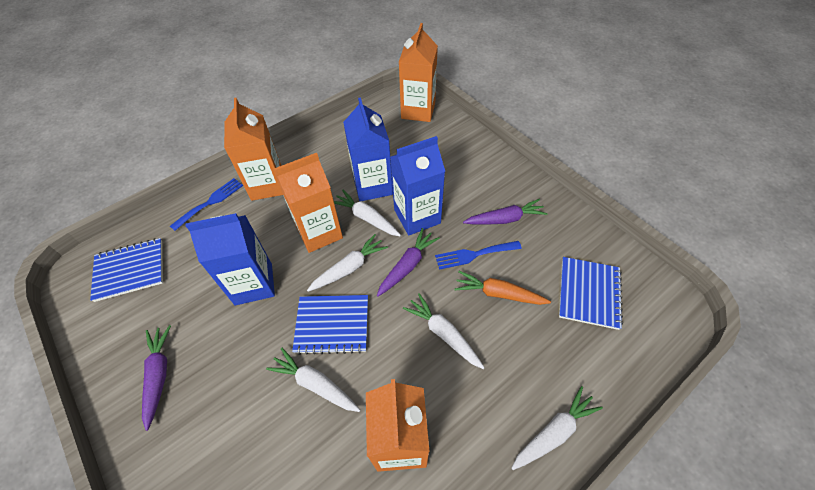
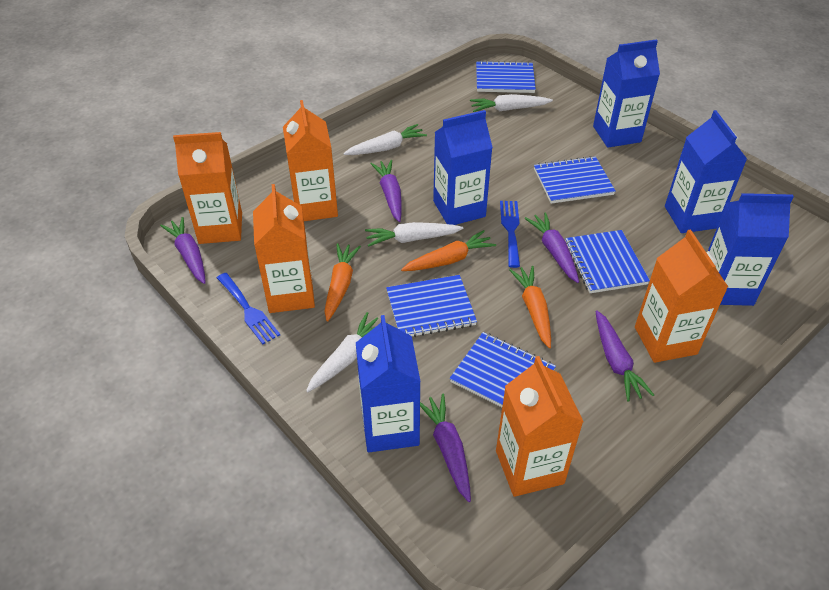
blue carton: [185,213,275,305] [343,97,393,201] [390,136,445,235] = 3 -> [356,315,421,452] [433,110,493,225] [593,39,660,148] [665,110,747,233] [708,193,794,306] = 5
blue notebook: [90,238,163,302] [292,295,368,355] [559,257,623,330] = 3 -> [386,275,477,337] [450,332,556,407] [476,60,536,93] [534,156,616,204] [565,230,650,293] = 5
orange carrot: [454,271,551,305] = 1 -> [324,243,361,321] [401,230,496,271] [509,266,551,348] = 3
orange carton: [224,98,283,201] [274,153,343,253] [366,379,430,472] [399,23,438,122] = 4 -> [173,132,242,244] [253,184,315,313] [283,100,338,221] [496,356,584,497] [635,229,728,363] = 5
purple carrot: [142,325,171,431] [377,228,440,297] [463,199,548,225] = 3 -> [160,217,206,284] [370,160,402,222] [420,393,471,502] [524,212,579,283] [596,310,654,402] = 5
white carrot: [266,348,360,412] [307,234,388,292] [334,190,401,236] [403,293,485,369] [511,386,603,470] = 5 -> [306,312,388,392] [343,124,427,155] [365,222,463,247] [470,94,553,112] = 4

